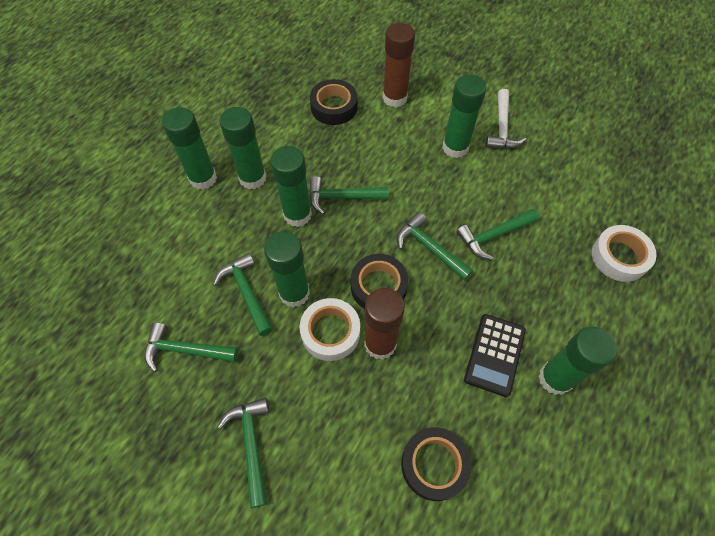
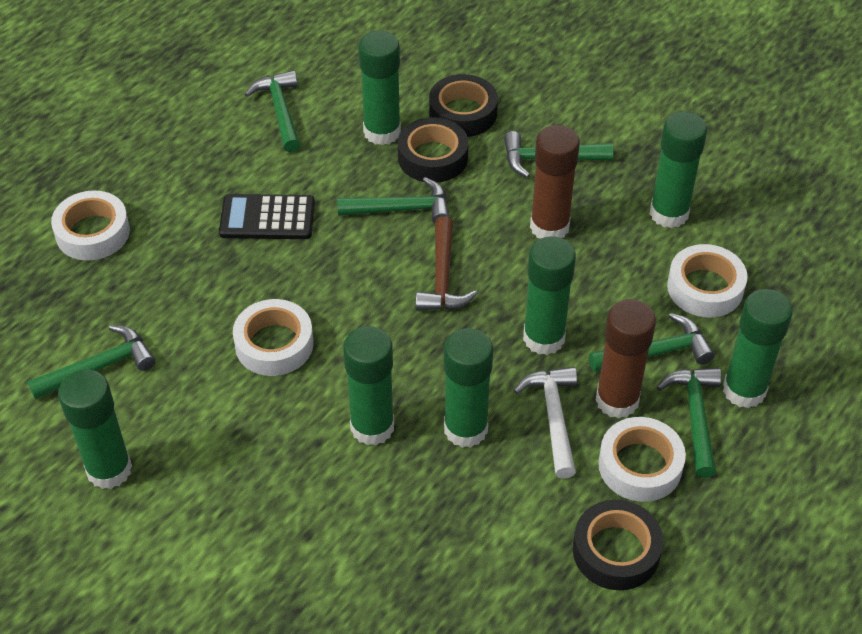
brown hammer: none = 0 -> [415,216,478,311] = 1
green glue stick: [162,107,217,190] [219,107,266,189] [264,231,310,307] [270,146,312,227] [442,75,487,158] [539,327,617,395] = 6 -> [58,369,132,489] [343,326,394,445] [358,31,401,145] [444,328,493,448] [523,236,576,355] [650,112,707,228] [723,289,793,408] = 7
white tape: [300,298,360,361] [592,225,656,282] = 2 -> [51,190,130,261] [233,299,314,376] [598,417,686,502] [667,244,747,318] = 4

